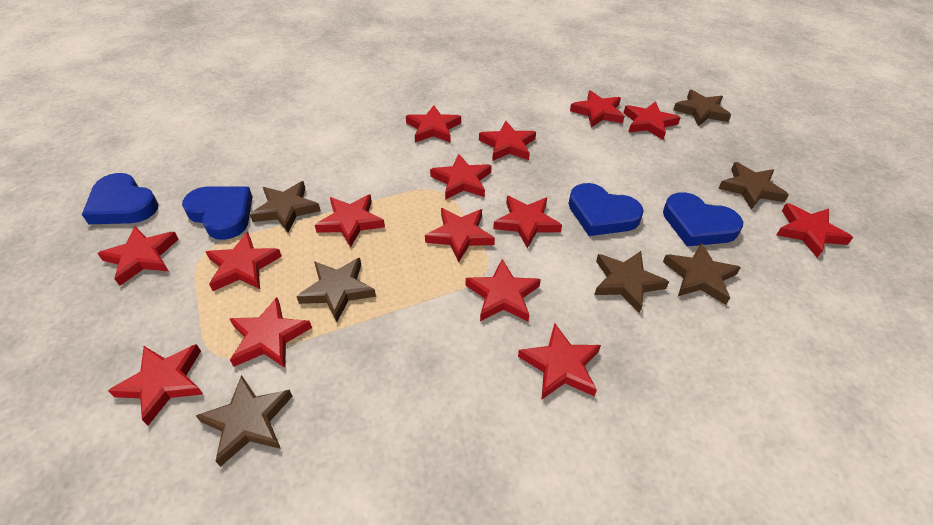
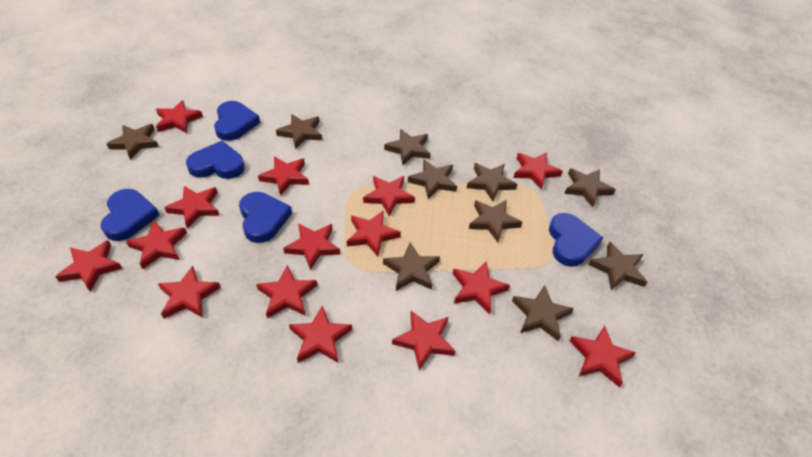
blue heart: [82,173,159,224] [182,186,253,240] [568,183,644,236] [663,192,743,247] = 4 -> [101,189,159,241] [186,141,245,179] [214,101,260,141] [239,192,292,243] [549,213,603,267] = 5
brown star: [196,375,292,467] [250,181,320,233] [296,258,376,322] [594,251,669,313] [663,243,741,305] [673,89,731,126] [718,162,789,210] = 7 -> [106,124,159,160] [276,114,322,149] [383,242,440,291] [384,129,431,165] [408,160,457,199] [467,163,518,201] [469,200,522,242] [512,285,574,341] [564,168,616,207] [589,242,647,290] = 10

